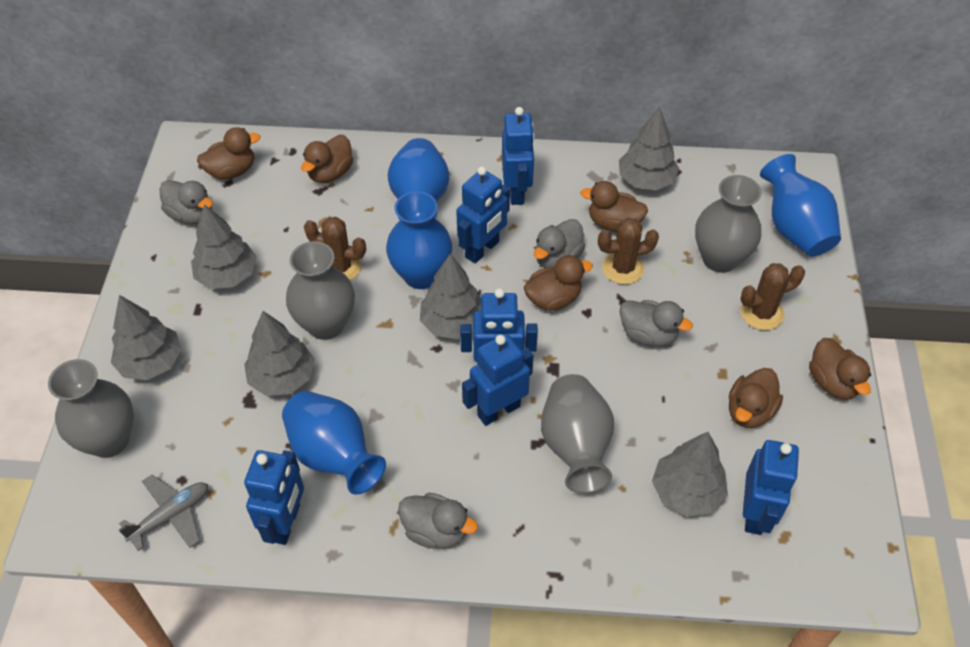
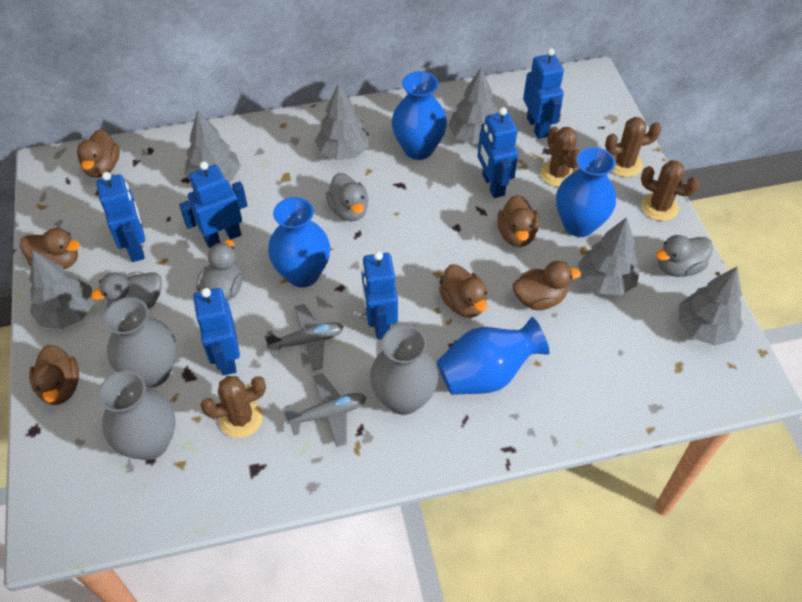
brown cactus: [304,217,366,281] [598,218,659,285] [741,263,805,330] = 3 -> [200,376,266,438] [540,126,580,187] [605,117,662,177] [641,160,700,221] = 4
grey plane: [119,475,208,551] = 1 -> [264,304,344,371] [284,373,366,447] = 2
grey vase: [48,359,134,458] [286,241,355,340] [541,374,614,493] [695,175,761,273] = 4 -> [98,371,175,460] [104,297,177,388] [370,325,438,415] = 3

